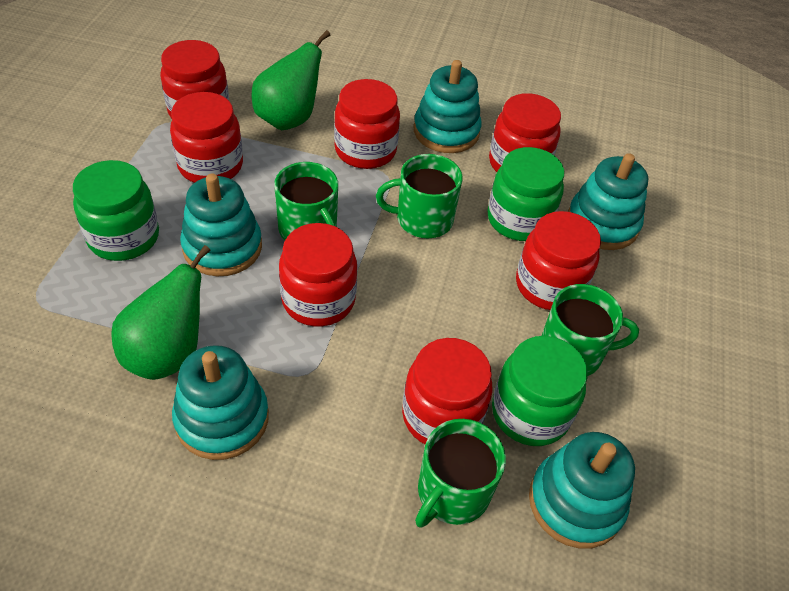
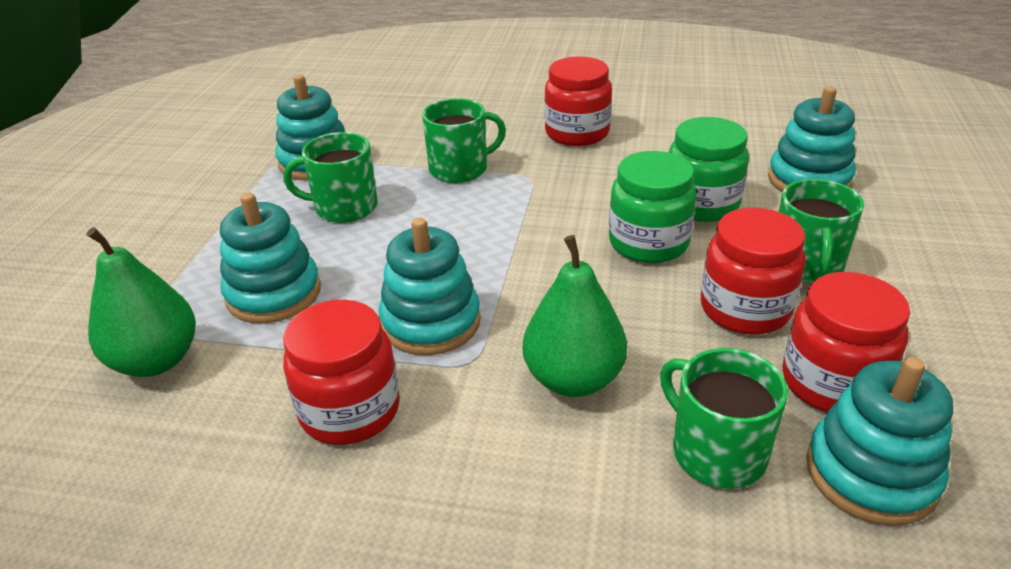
green jar: [73,160,159,261] [487,147,564,241] [492,336,588,446] = 3 -> [609,151,697,263] [669,117,749,222] = 2
red jar: [160,40,229,119] [170,92,243,183] [279,223,357,326] [334,79,400,169] [402,338,493,444] [489,93,561,172] [516,211,601,310] = 7 -> [283,300,400,445] [544,57,612,146] [701,208,806,335] [782,272,910,412] = 4

